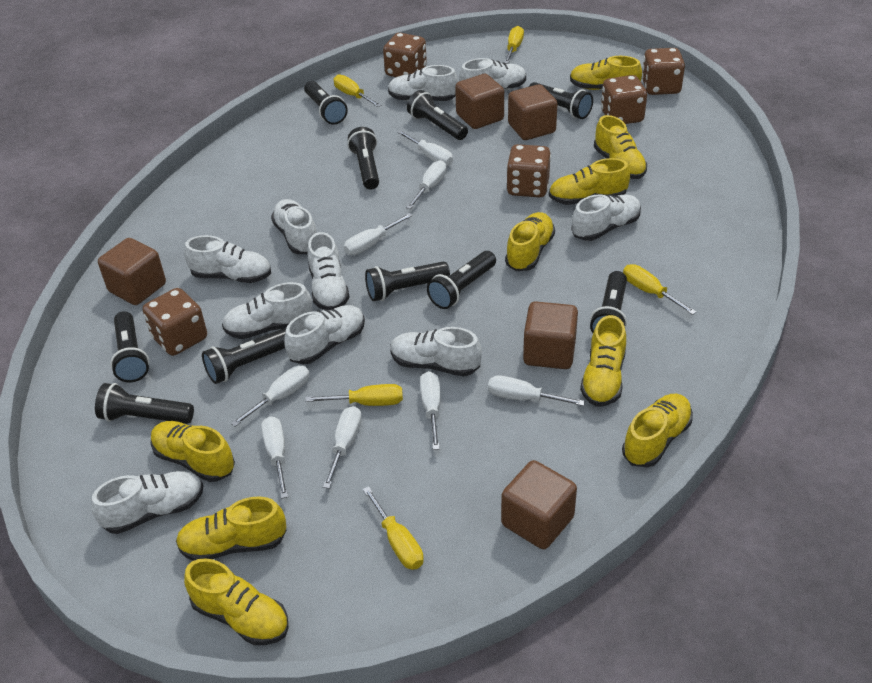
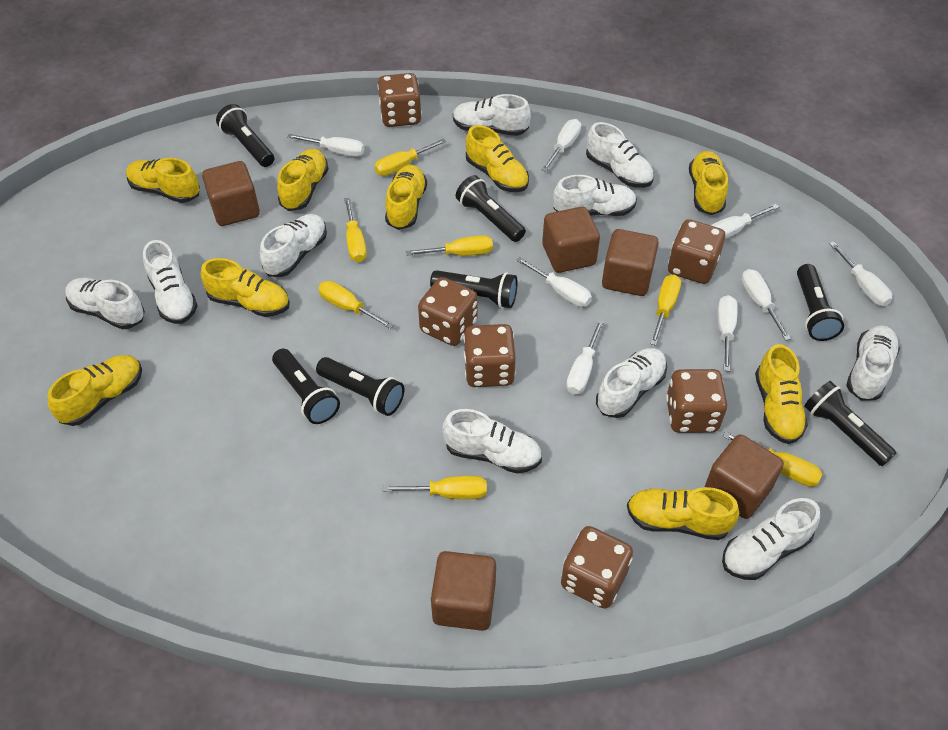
black flashlight: [95,383,194,424] [110,311,149,382] [202,329,286,384] [304,81,348,125] [347,127,379,189] [365,262,450,301] [407,90,468,140] [427,251,496,309] [529,82,593,119] [590,271,627,333] = 10 -> [216,104,274,167] [272,349,340,424] [316,357,405,416] [430,270,518,308] [456,175,526,242] [797,264,844,341] [804,381,896,466] = 7
brown dice: [143,288,207,356] [383,33,427,77] [506,144,551,197] [601,75,647,124] [642,48,685,95] = 5 -> [377,73,422,127] [418,277,478,346] [464,324,516,387] [561,526,633,609] [666,369,727,433] [668,219,725,284] = 6
yellow screwdriver: [305,384,403,406] [334,75,381,107] [363,486,424,570] [504,26,524,64] [623,264,696,315] = 5 -> [318,281,394,329] [344,198,367,262] [374,138,447,176] [383,476,487,499] [406,235,493,256] [650,274,681,345] [723,431,822,487] = 7

